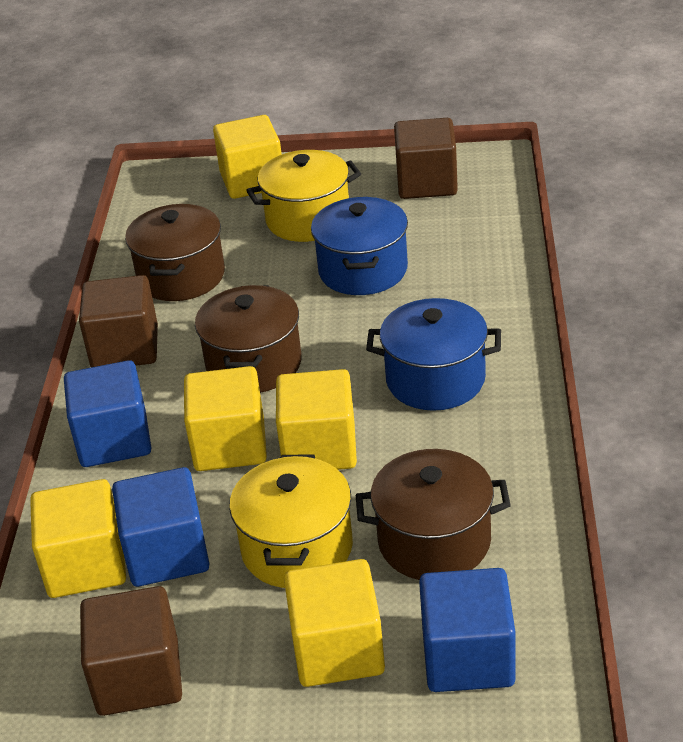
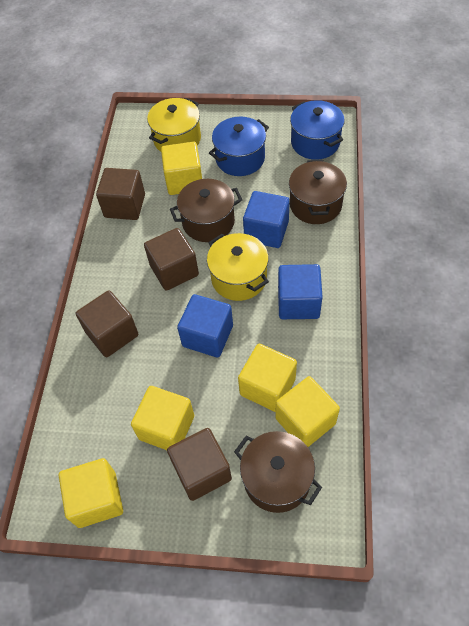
brown cube: [79,275,158,367] [80,586,182,716] [394,118,458,199] = 3 -> [76,290,139,357] [96,168,145,220] [144,228,199,291] [167,428,232,501] = 4

